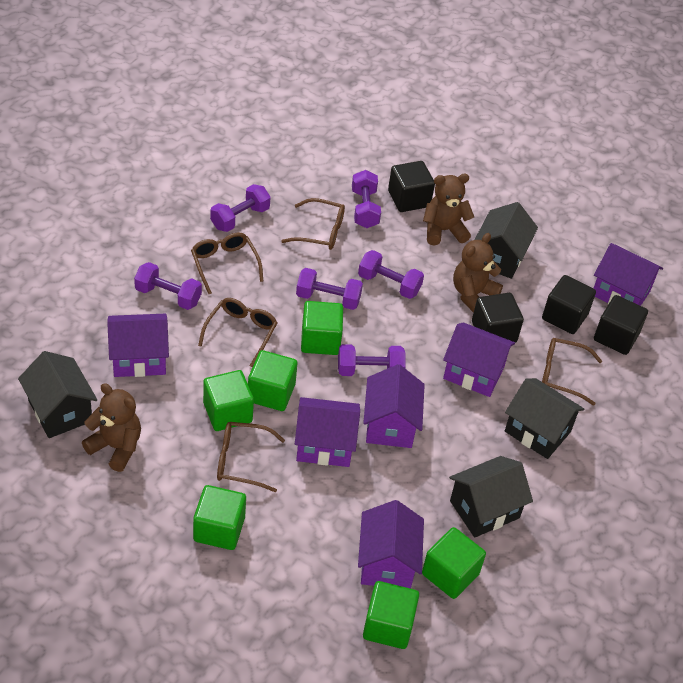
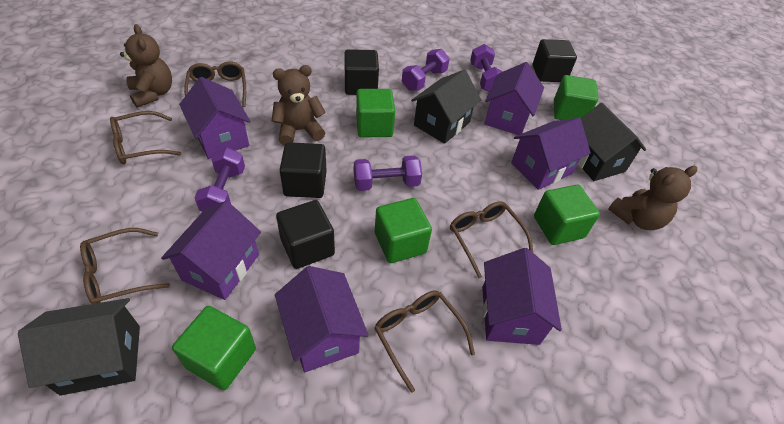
black house: [18,351,97,438] [449,456,533,538] [475,202,538,279] [505,378,584,459] = 4 -> [18,298,140,396] [411,70,481,144] [578,103,647,181] = 3
green cube: [193,485,246,550] [203,370,254,431] [248,350,297,411] [301,301,343,355] [363,581,419,649] [422,527,486,599] = 6 -> [172,306,256,390] [356,89,395,138] [375,198,432,263] [534,185,600,245] [554,75,598,120] = 5
purple dumbbell: [134,262,202,310] [210,184,271,232] [296,268,363,310] [338,344,406,376] [352,170,381,228] [358,250,424,299] = 6 -> [194,148,245,212] [354,155,422,191] [402,49,450,91] [470,44,503,92] = 4

